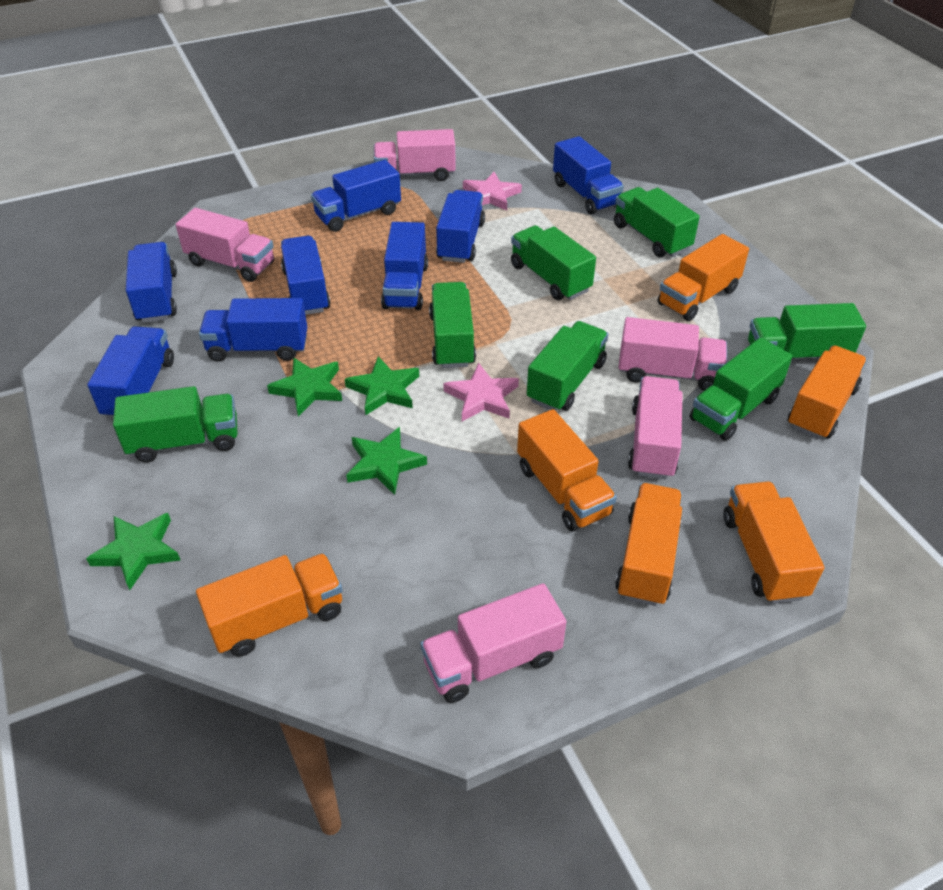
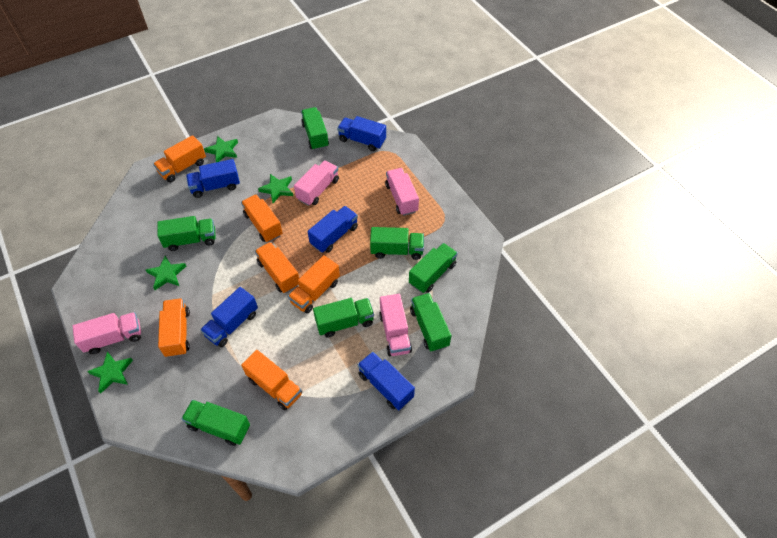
blue truck: [87,326,174,419] [126,242,177,323] [199,298,307,362] [281,236,331,315] [311,160,401,232] [381,222,428,310] [436,190,485,263] [553,136,624,214] = 8 -> [186,159,240,198] [200,287,258,347] [308,206,358,253] [337,116,386,151] [358,352,415,410] = 5
pink star: [443,363,519,421] [463,172,522,211] = 2 -> none = 0
pink truck: [176,208,274,282] [374,129,456,181] [420,583,567,703] [619,317,727,391] [628,376,682,479] = 5 -> [72,312,141,354] [294,160,339,206] [379,294,412,356] [385,168,419,216] = 4

